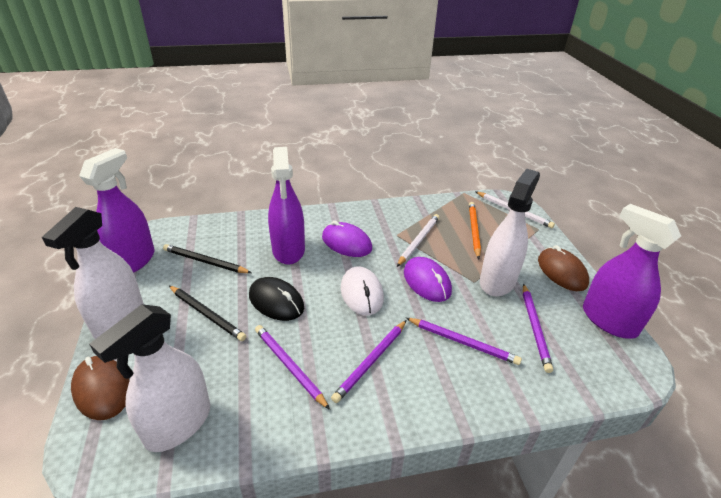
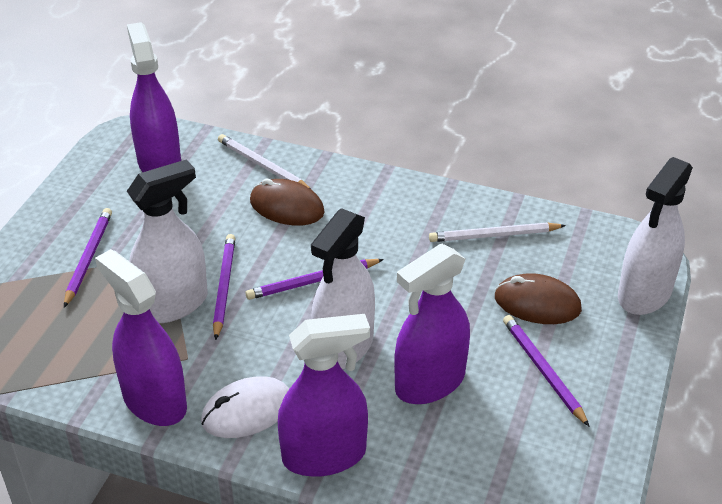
black mouse: [249,277,304,321] = 1 -> none = 0
black pencil: [163,244,252,273] [169,286,246,341] = 2 -> none = 0
orange pencil: [469,202,481,259] = 1 -> none = 0
purple mouse: [322,221,372,257] [404,257,452,302] = 2 -> none = 0
purple spray bottle: [79,148,155,273] [268,147,305,265] [583,204,681,339] = 3 -> [95,249,187,426] [127,22,181,172] [278,314,370,477] [394,244,470,404] = 4

